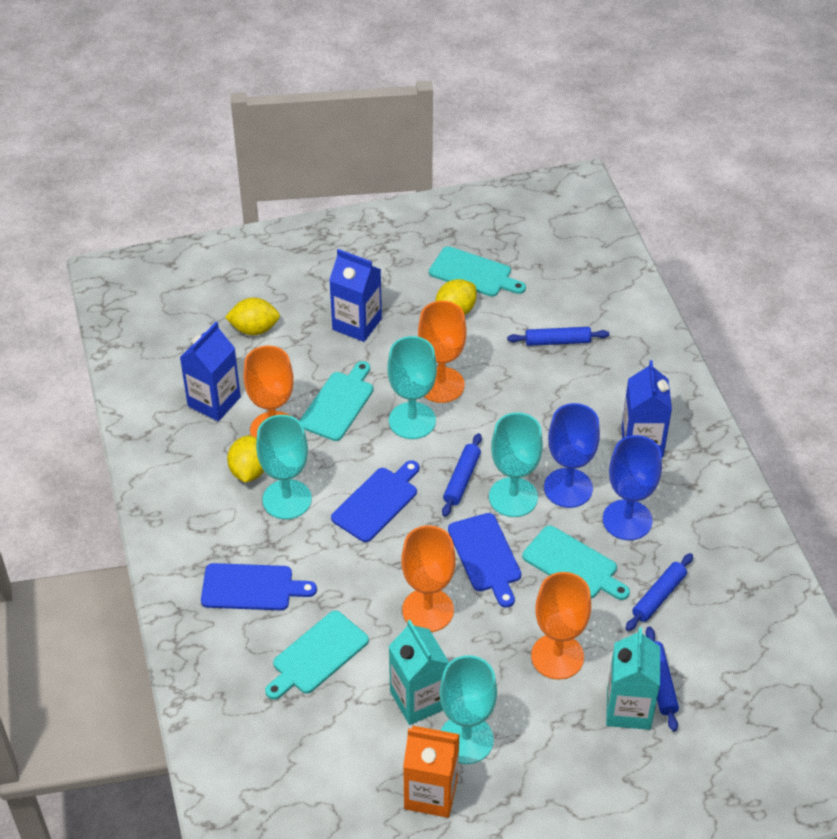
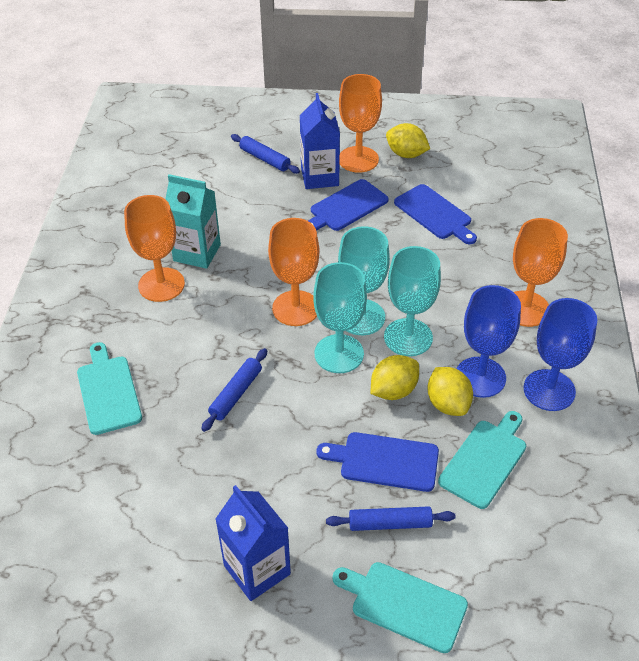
blue carton: [180,322,241,421] [329,249,382,342] [621,360,672,458] = 3 -> [215,485,291,601] [300,93,340,189] = 2
blue rolling pin: [442,433,482,517] [507,327,609,346] [626,553,693,631] [645,626,679,732] = 4 -> [201,348,267,432] [231,134,300,174] [326,506,456,531] = 3
orange carton: [403,726,460,818] = 1 -> none = 0
turquoise carton: [389,620,449,725] [606,627,660,730] = 2 -> [166,174,221,269] = 1
turquoise cutting board: [265,610,369,700] [300,361,373,441] [429,246,526,297] [522,525,630,600] = 4 -> [77,342,142,435] [332,562,468,653] [438,411,526,509] = 3
turquoise goblet: [256,415,312,519] [387,336,437,439] [439,655,497,764] [489,412,543,517] = 4 -> [313,262,367,373] [338,226,390,335] [384,246,441,356] = 3

